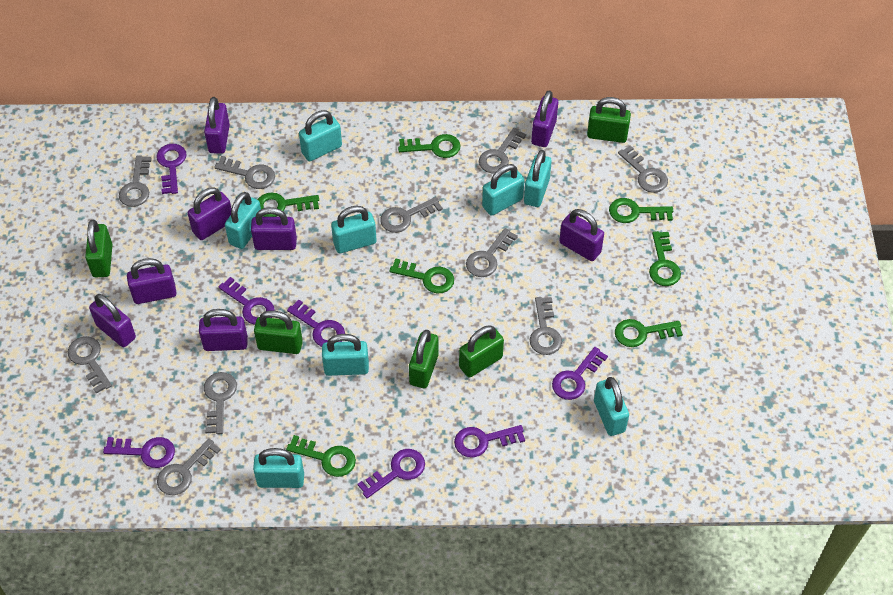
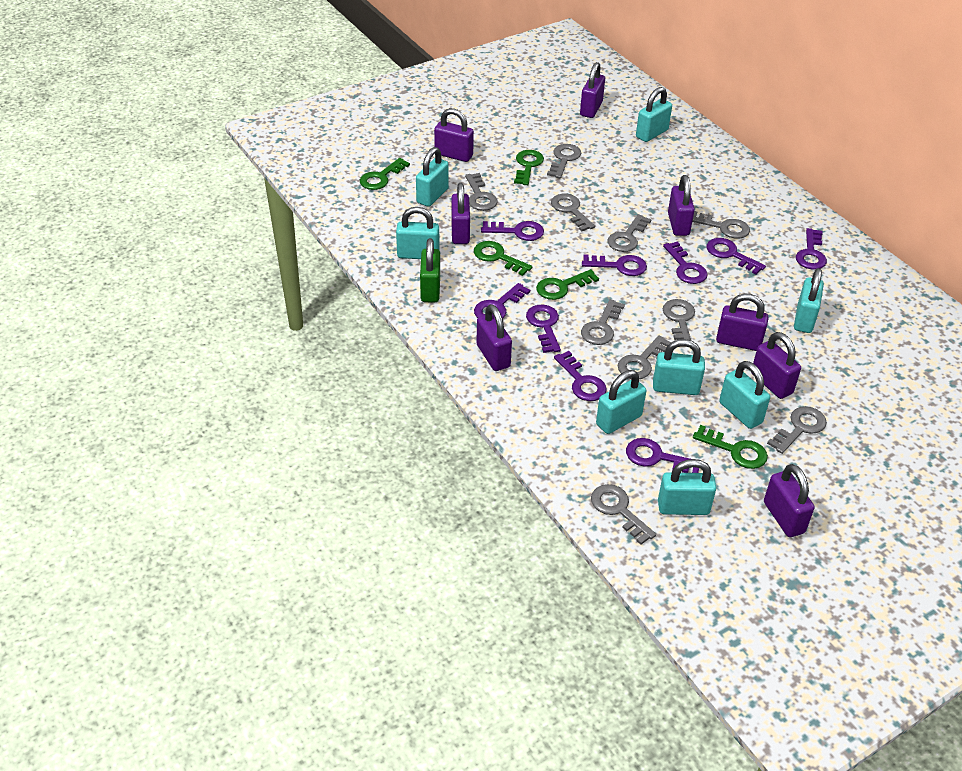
green key: [258,192,319,217] [286,435,356,477] [389,258,454,293] [398,134,461,158] [609,198,673,223] [615,319,683,347] [649,231,681,286] = 7 -> [360,158,410,190] [474,241,532,276] [514,150,544,185] [536,269,599,300] [693,425,768,469] = 5
green padlock: [85,220,113,277] [254,310,303,354] [409,330,438,388] [459,325,504,378] [587,97,631,143] = 5 -> [420,238,440,302] = 1
purple key: [103,437,175,468] [156,144,187,194] [219,277,275,325] [287,300,345,347] [358,449,425,498] [454,425,525,458] [552,347,608,400] = 7 -> [474,283,530,319] [481,221,544,241] [526,305,561,353] [554,351,607,401] [582,254,647,276] [626,438,699,473] [663,241,708,284] [707,238,766,275] [796,228,827,270] = 9

